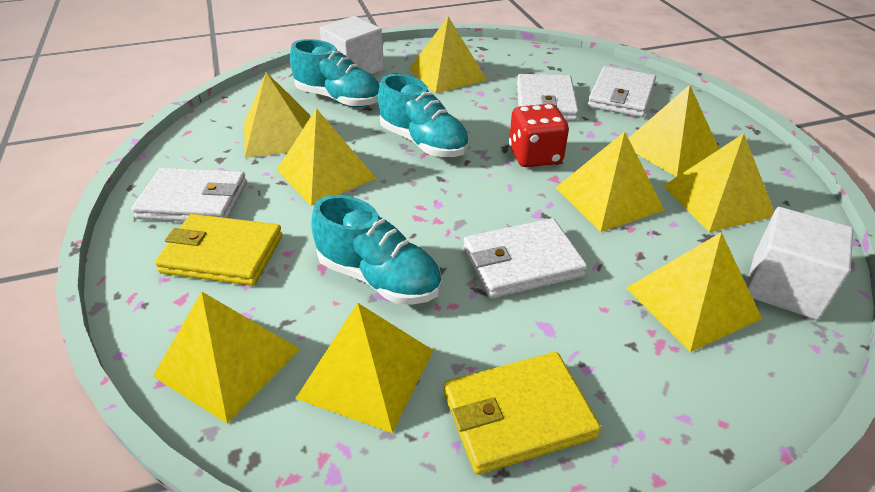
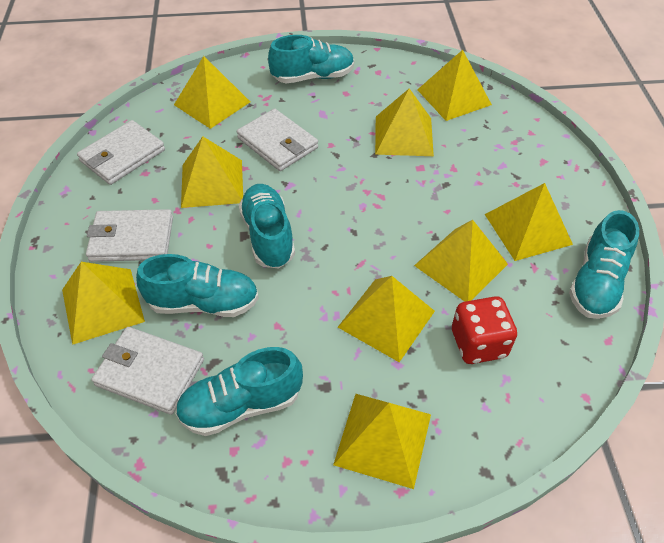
turquoise shoe: [290,39,380,107] [311,195,442,305] [378,74,469,157] = 3 -> [136,254,259,317] [175,347,303,436] [239,184,295,268] [268,35,354,83] [569,210,639,319] = 5
white cube: [320,16,384,74] [747,207,854,320] = 2 -> none = 0
yellow wallet: [155,214,283,286] [444,352,601,475] = 2 -> none = 0

